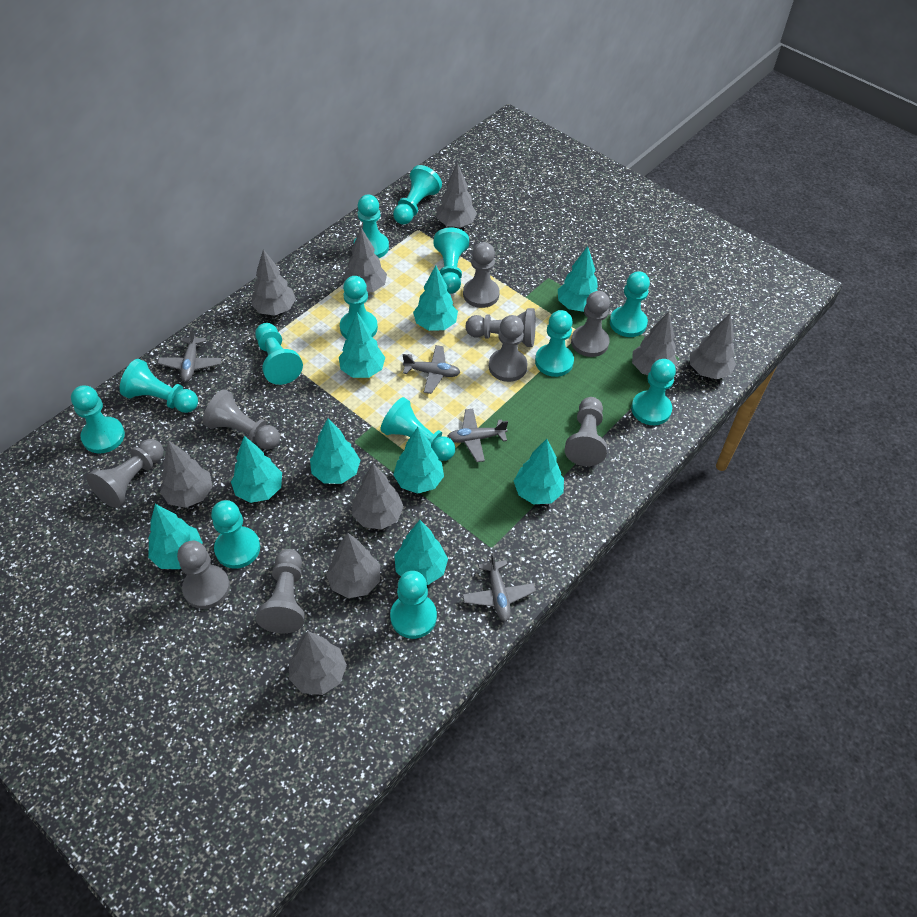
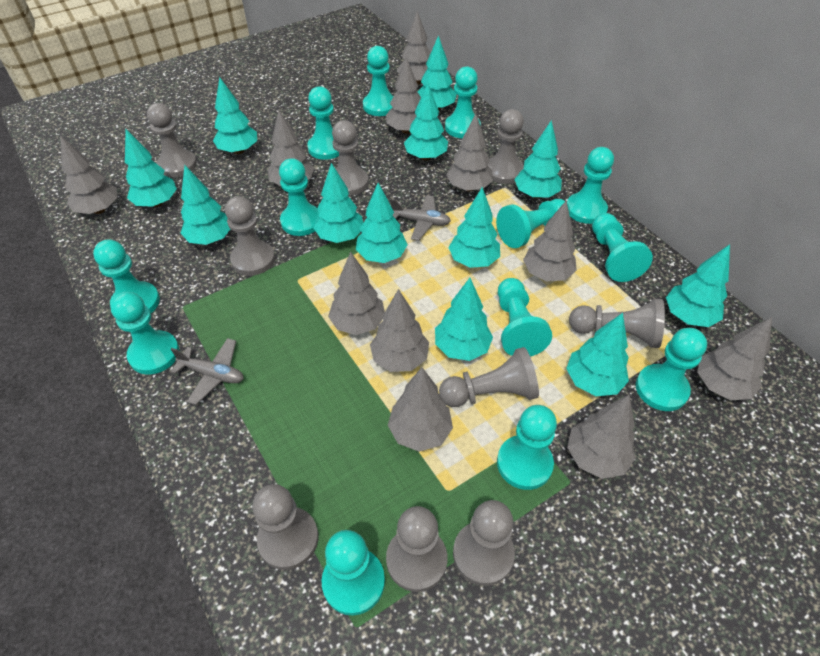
grey plane: [158,327,222,382] [403,345,460,394] [447,409,508,462] [462,552,536,621] = 4 -> [171,338,244,405] [390,195,451,241] = 2
grey tree: [160,440,213,508] [251,249,296,316] [289,631,347,695] [326,533,380,598] [343,228,387,292] [352,463,404,530] [437,163,477,228] [632,312,678,375] [690,314,736,379] = 9 -> [60,135,118,214] [268,110,314,186] [328,252,385,335] [370,289,429,372] [386,57,421,134] [388,367,453,452] [397,11,431,85] [446,114,493,191] [523,201,577,281] [567,395,636,479] [697,317,772,400] = 11
turquoise tree: [148,504,203,569] [231,436,282,503] [310,418,360,484] [339,312,385,378] [393,427,444,494] [394,520,448,585] [413,265,458,331] [514,439,564,504] [558,246,598,312] = 9 -> [125,129,177,207] [180,165,230,245] [213,77,257,154] [313,163,363,243] [356,183,408,263] [404,83,448,160] [418,35,457,110] [435,278,493,361] [448,187,500,268] [514,120,562,199] [566,313,629,396] [666,244,730,327] = 12

